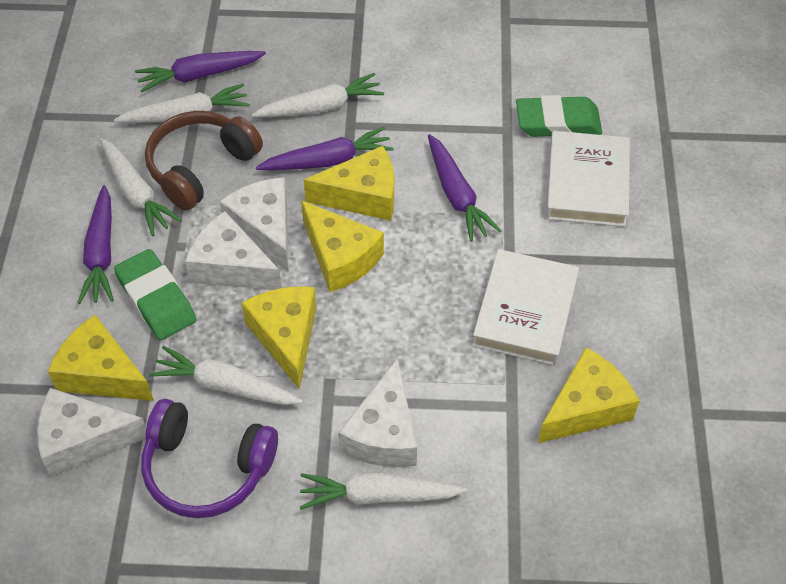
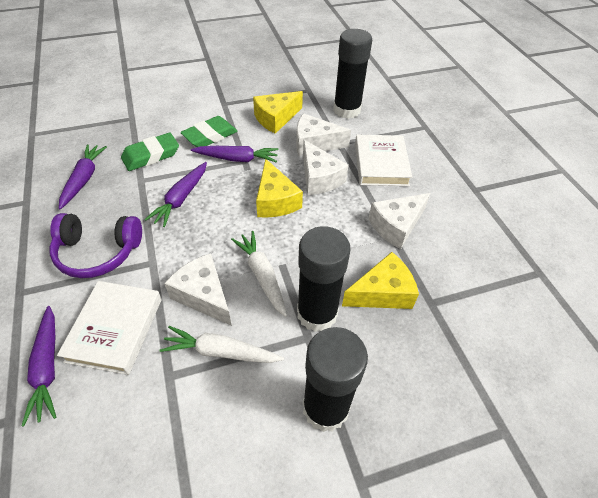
black glue stick: none = 0 -> [297,226,351,332] [303,327,368,432] [333,29,372,119] = 3
brown headphones: [145,111,263,211] = 1 -> none = 0
white carrot: [100,138,182,236] [114,84,250,123] [149,346,303,405] [252,73,384,117] [300,473,467,510] = 5 -> [159,326,284,363] [231,231,287,317] = 2
yellow cheese: [48,315,154,401] [241,286,317,390] [301,200,384,292] [304,146,394,221] [538,348,640,443] = 5 -> [253,91,303,134] [256,159,303,218] [342,252,419,309] = 3

